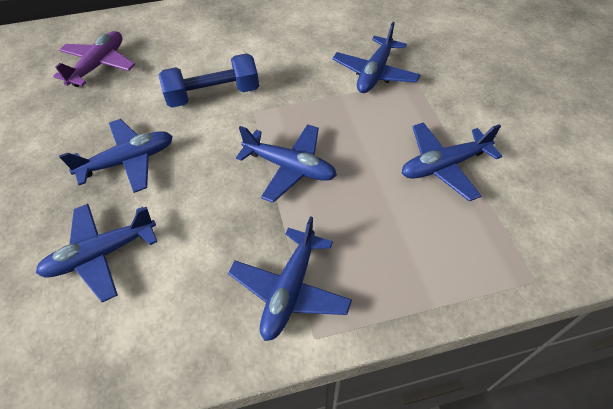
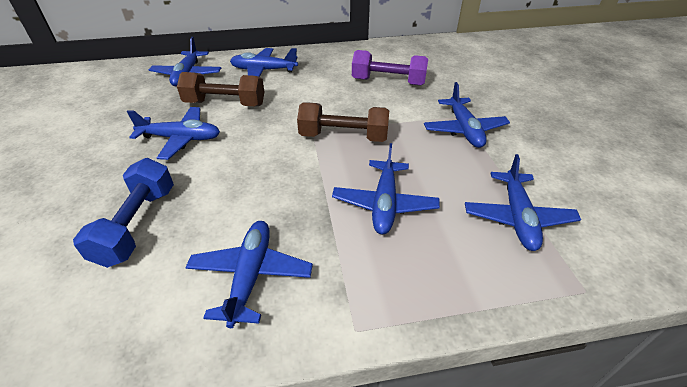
blue plane: [36,204,157,302] [59,119,173,193] [228,216,352,341] [236,124,337,203] [332,22,421,93] [402,122,502,201] = 6 -> [127,107,220,160] [149,37,221,86] [185,221,313,328] [230,48,298,77] [332,143,440,234] [424,82,510,148] [465,154,581,251] = 7
brown dumbbell: none = 0 -> [177,72,264,106] [297,102,389,142] = 2
purple dumbbell: none = 0 -> [352,50,428,86] = 1
purple plane: [53,31,135,87] = 1 -> none = 0

